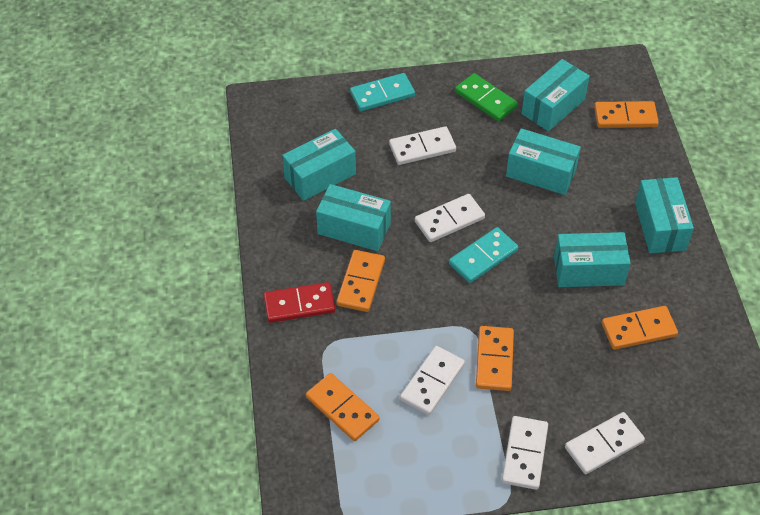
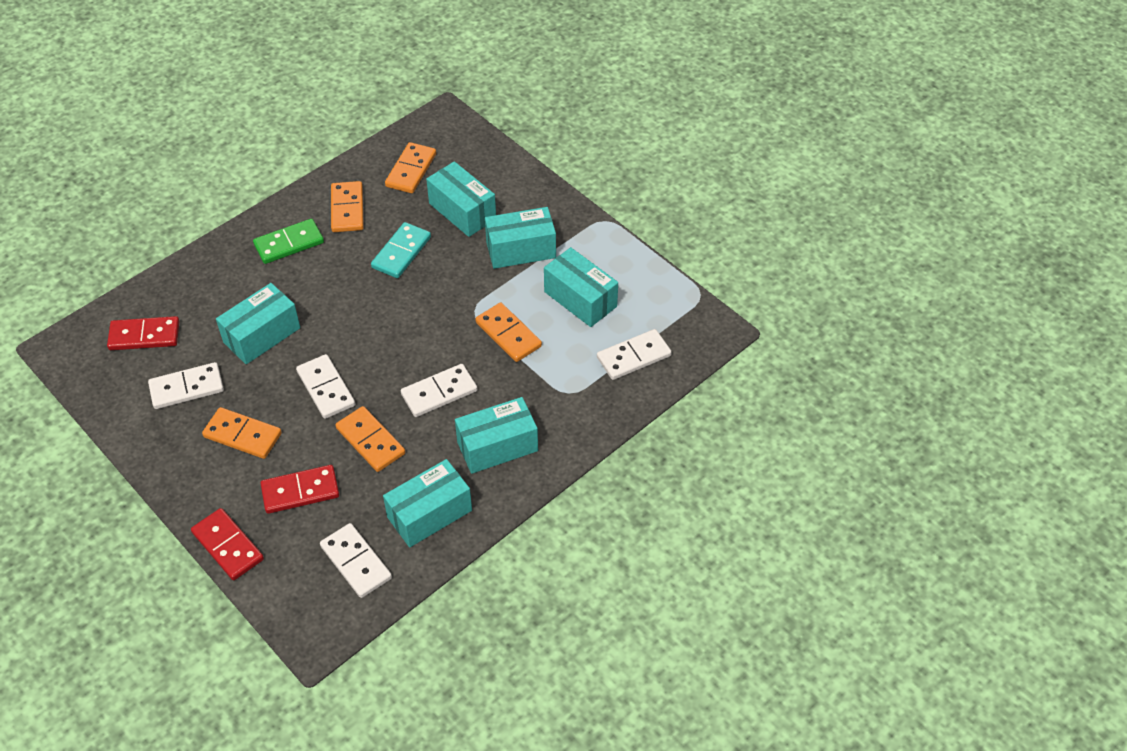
red domino: [264,282,335,323] = 1 -> [107,316,179,350] [191,508,264,580] [260,465,339,514] = 3
turquoise domino: [350,73,415,111] [449,227,518,283] = 2 -> [371,222,431,278] = 1

